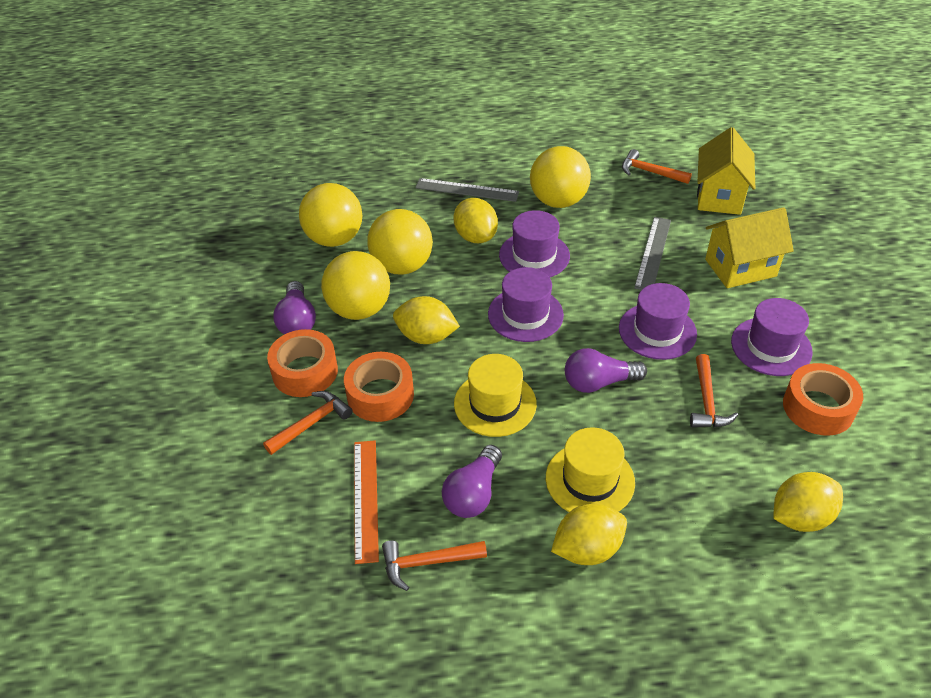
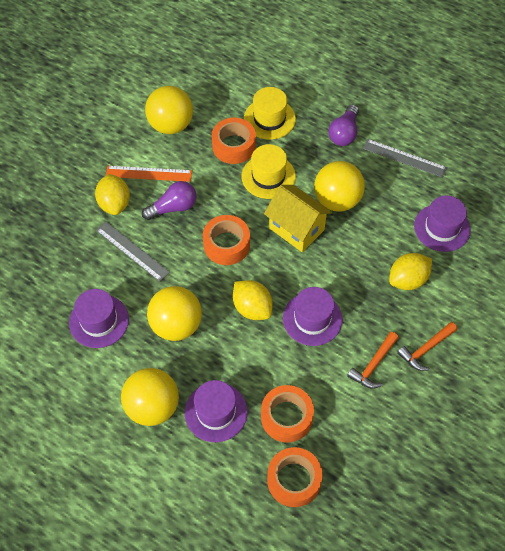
orange hammer: [263,391,353,455] [382,540,487,591] [622,149,692,184] [690,354,738,427] = 4 -> [347,332,399,389] [397,322,457,371] = 2
orange tape: [267,329,338,397] [344,352,414,422] [783,363,863,436] = 3 -> [203,215,250,265] [212,118,256,164] [261,385,314,442] [267,447,322,507] = 4
purple light bulb: [273,281,316,335] [442,445,502,518] [565,348,647,393] = 3 -> [142,181,196,220] [328,105,359,146] = 2
yellow house: [697,127,755,215] [705,207,794,288] = 2 -> [264,185,332,252] = 1
yellow lemon: [393,296,460,344] [454,198,498,243] [551,504,627,565] [773,472,843,532] = 4 -> [95,174,130,215] [233,280,272,320] [389,253,432,290] = 3

